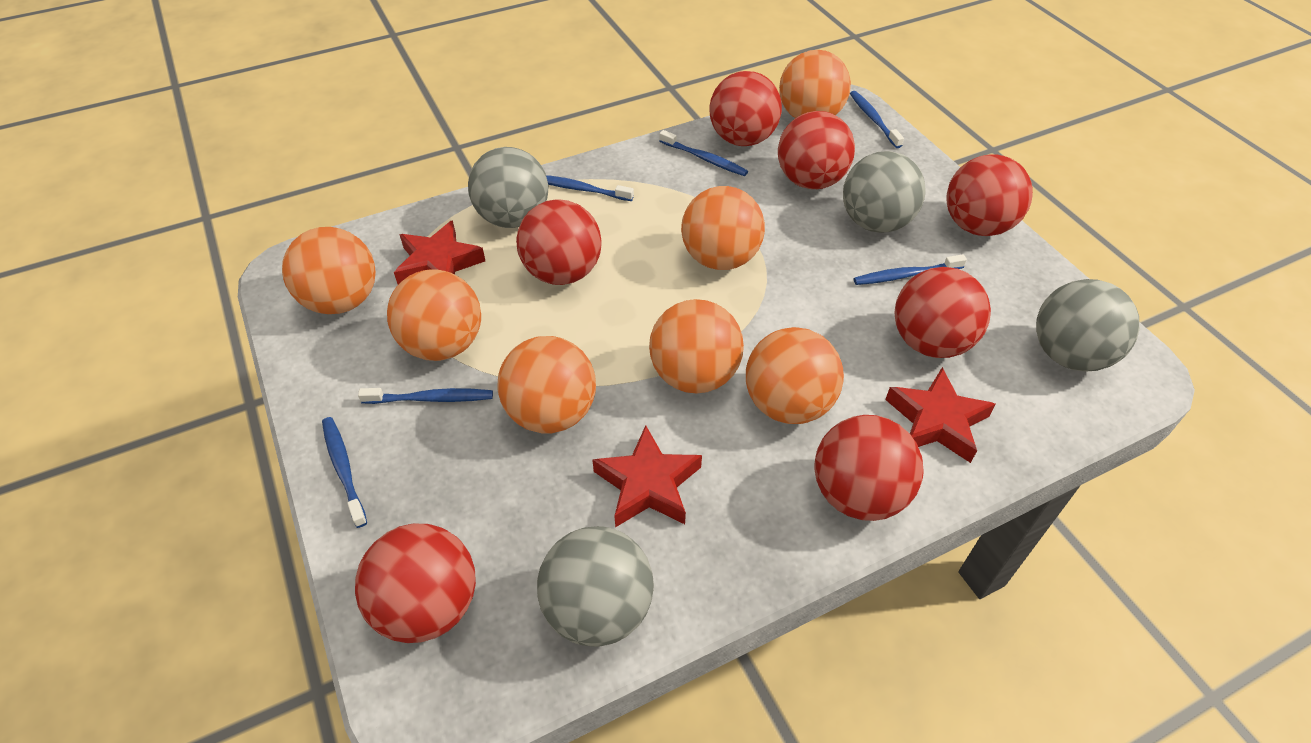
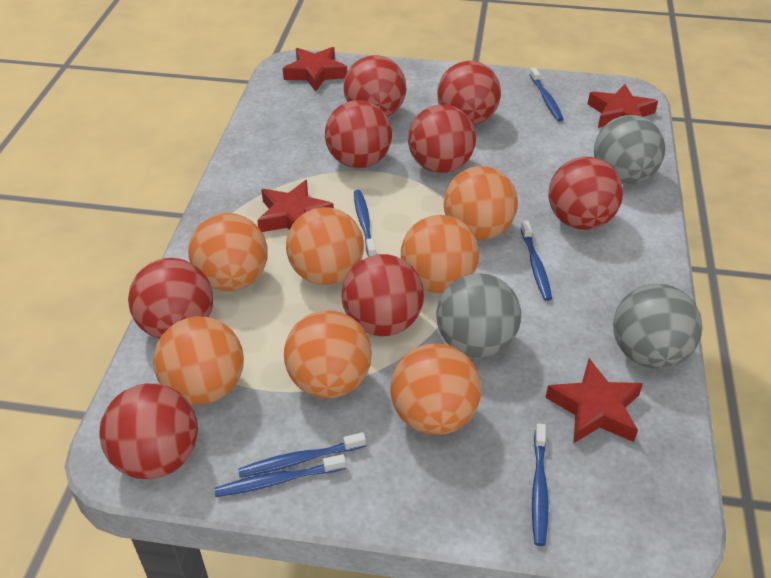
grey ball: [468,147,548,228] [537,526,654,647] [843,151,926,233] [1036,279,1140,371] = 4 -> [437,273,521,358] [594,115,665,184] [613,284,703,369] = 3
red ball: [355,524,476,643] [516,200,602,285] [709,71,782,146] [778,111,855,189] [814,415,923,521] [895,267,991,358] [946,154,1033,236] = 7 -> [99,383,198,479] [128,258,213,339] [325,100,392,168] [341,254,424,336] [344,55,407,117] [408,105,476,173] [437,61,501,125] [548,157,623,230] = 8
red star: [394,220,485,285] [592,425,702,527] [885,367,996,463] = 3 -> [257,180,334,232] [283,47,347,92] [545,358,643,443] [588,84,658,128] = 4

